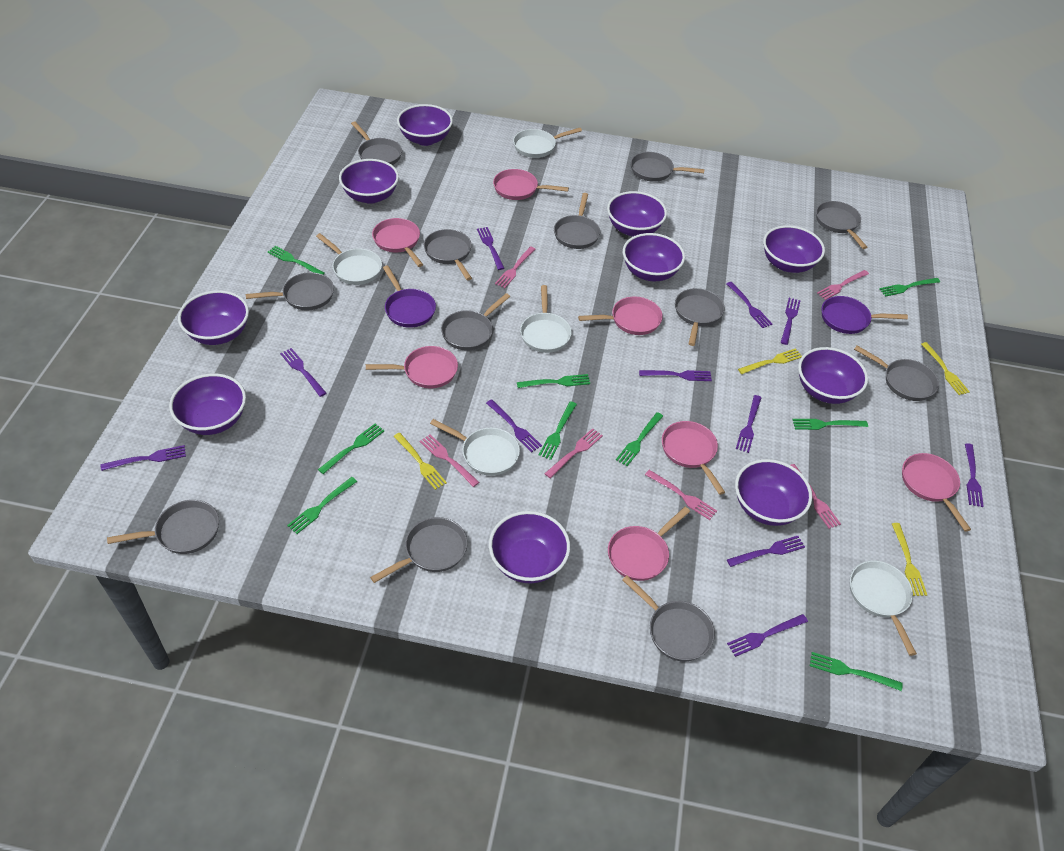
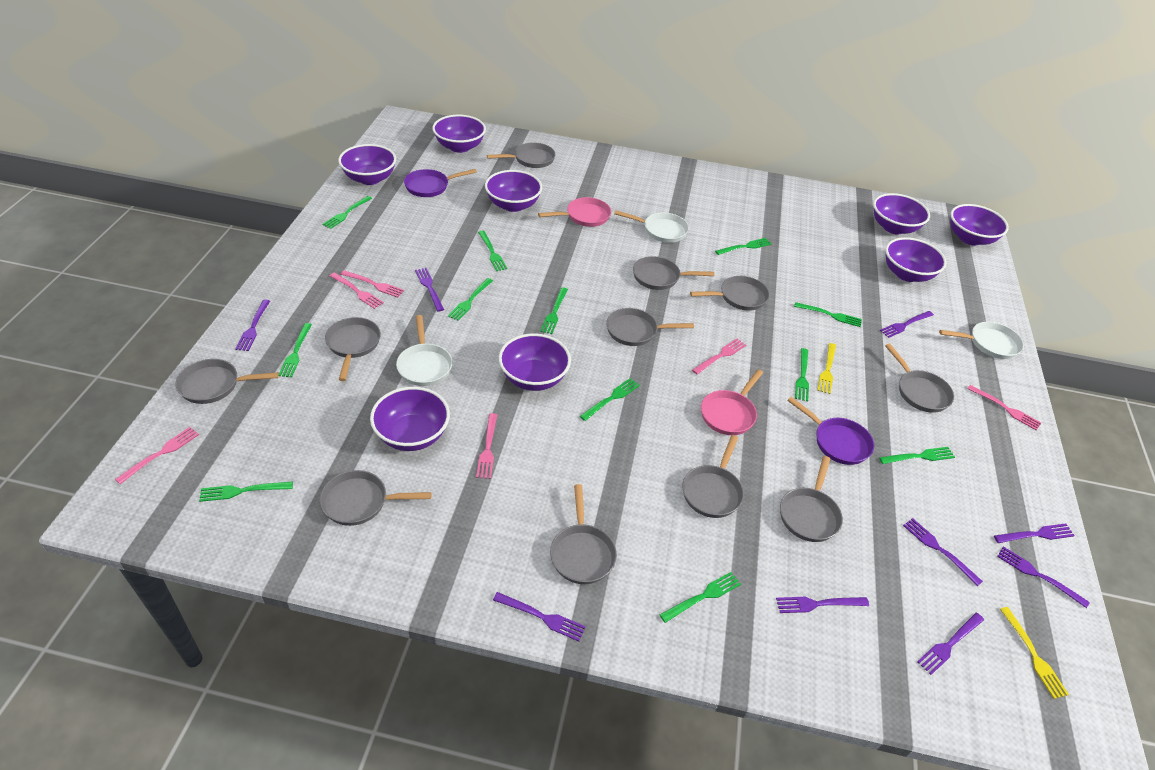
green fork: [268,246,325,275] [287,477,357,534] [318,424,384,474] [517,374,590,388] [539,401,577,460] [616,412,663,466] [792,419,868,430] [810,652,903,691] [879,278,940,297] = 9 -> [199,481,293,502] [279,323,312,377] [322,196,372,229] [448,278,493,321] [478,231,507,271] [540,287,568,334] [580,378,640,421] [660,572,741,623] [715,238,771,255] [794,302,862,327] [795,348,809,401] [879,447,955,464] = 12
grey pan: [107,500,219,554] [245,272,334,310] [351,121,402,165] [370,517,468,583] [424,229,472,280] [441,293,510,350] [554,193,600,249] [622,575,715,662] [631,152,705,182] [675,288,725,346] [816,201,867,249] [854,345,939,401] = 12 -> [175,359,279,404] [320,470,432,526] [325,317,381,381] [487,142,556,168] [550,484,617,584] [606,308,694,346] [633,256,715,290] [682,435,744,518] [690,276,770,311] [780,456,843,542] [885,344,954,413] = 11
pink pan: [366,346,458,388] [372,218,423,267] [493,169,569,200] [578,296,663,335] [608,507,690,581] [662,421,725,495] [902,453,971,532] = 7 -> [538,197,611,227] [701,369,763,435] = 2
purple bowl: [169,373,246,435] [178,290,249,345] [339,159,399,204] [397,104,453,146] [489,511,570,583] [607,191,667,237] [623,233,685,281] [735,459,812,526] [763,225,825,273] [798,347,868,404] = 10 -> [338,144,396,185] [370,387,450,451] [432,115,486,153] [485,170,542,212] [499,333,571,391] [873,193,930,235] [885,237,947,282] [950,204,1009,246] = 8
purple fork: [101,445,186,471] [280,348,326,397] [477,227,504,270] [486,399,542,453] [639,370,712,381] [727,282,772,328] [727,536,805,567] [727,614,808,657] [736,395,761,453] [781,298,801,345] [965,443,984,507] = 11 -> [235,299,270,351] [415,268,444,312] [493,592,586,641] [776,597,869,613] [880,311,934,338] [903,518,983,586] [917,613,984,675] [994,523,1075,543] [997,546,1090,608] = 9
white pan: [316,233,382,285] [430,419,520,476] [513,128,582,158] [520,285,572,353] [850,560,917,656] = 5 -> [396,315,452,386] [614,211,689,243] [939,322,1024,359] = 3
yellow fork: [393,433,447,490] [738,348,802,374] [892,523,927,596] [921,342,970,395] = 4 -> [817,343,836,394] [1000,607,1069,699] = 2

